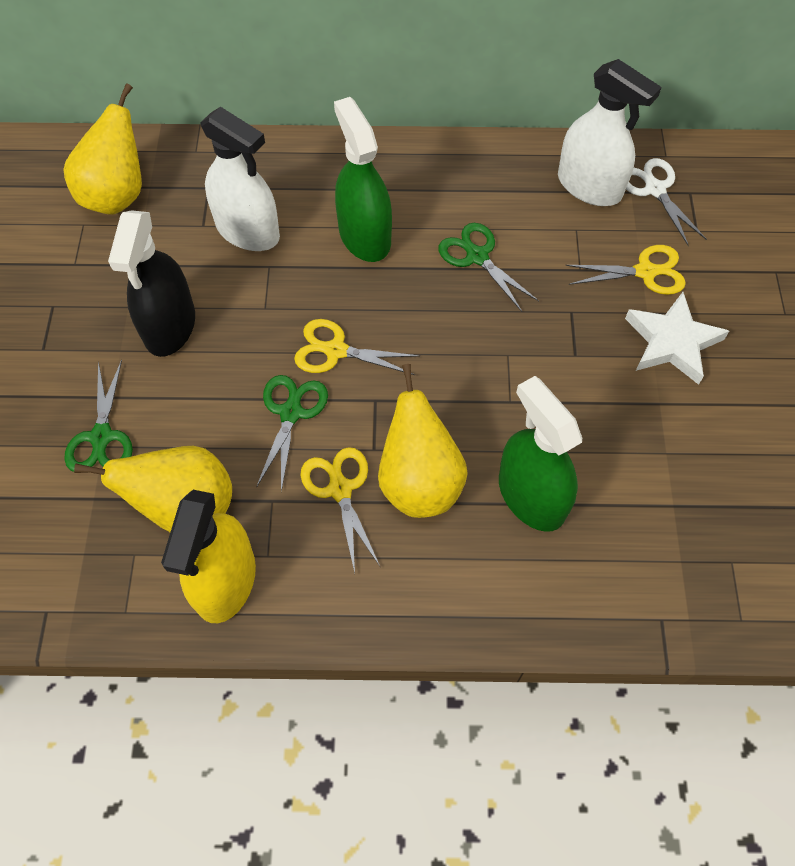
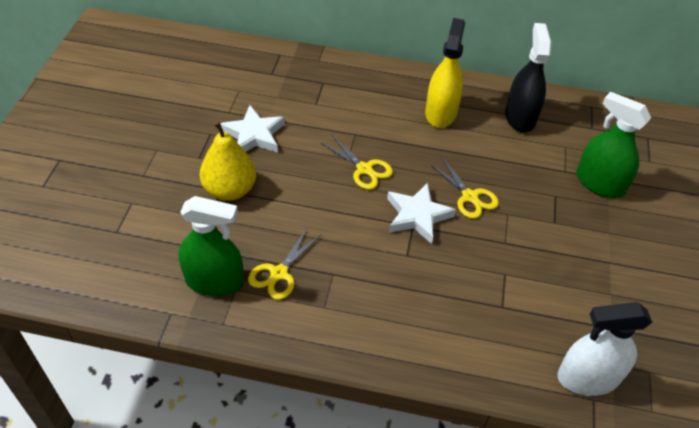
green scissors: [64,360,133,472] [256,375,328,492] [438,223,539,312] = 3 -> none = 0
white scissors: [626,158,707,246] = 1 -> none = 0
white spray bottle: [200,107,280,251] [558,59,662,206] = 2 -> [557,302,652,396] = 1
white star: [625,292,729,385] = 1 -> [220,105,285,152] [387,183,456,244] = 2
yellow pear: [63,83,142,214] [74,446,232,532] [378,364,468,518] = 3 -> [200,121,256,201] = 1

